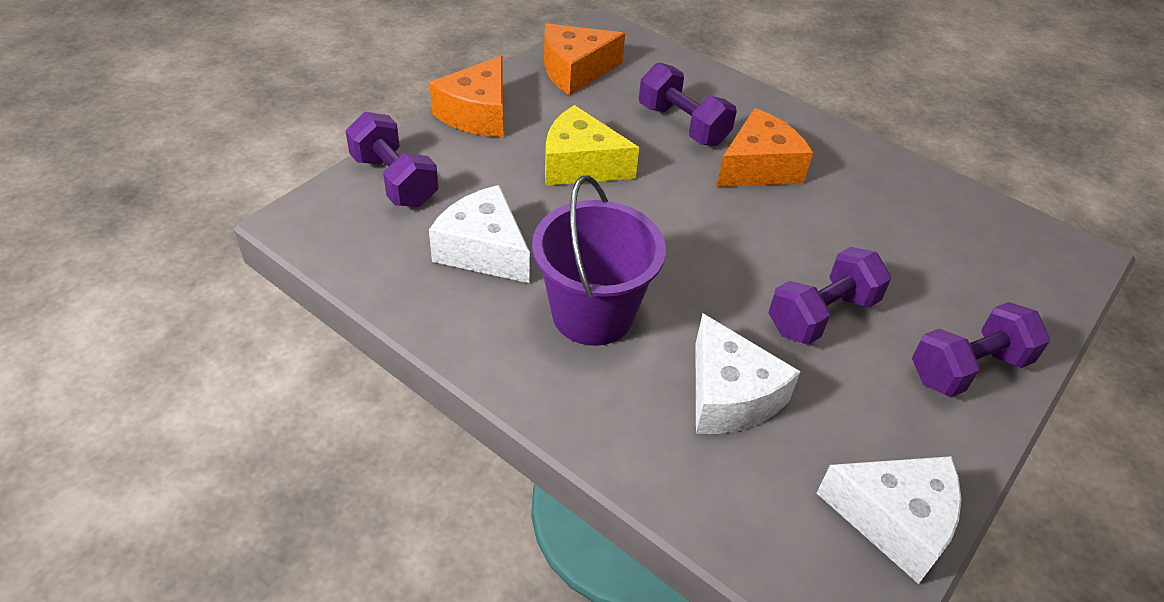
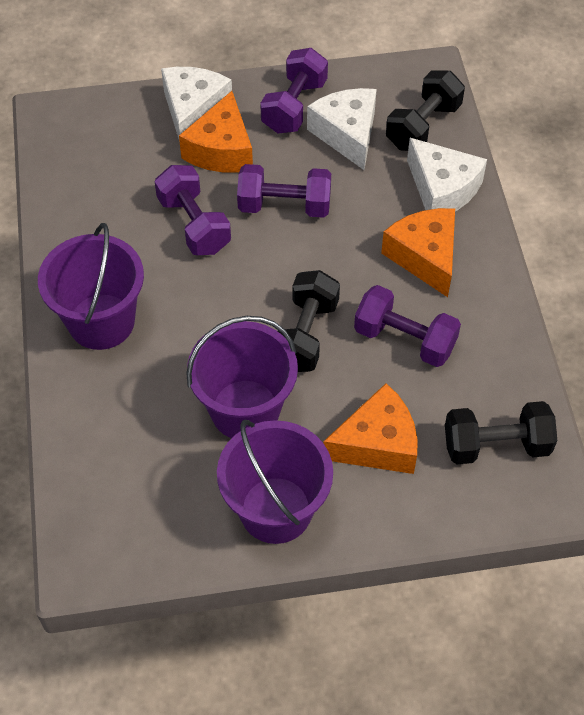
black dumbbell: none = 0 -> [278,270,340,372] [386,70,465,151] [445,401,557,464] = 3
purple bucket: [532,176,666,346] = 1 -> [38,223,144,350] [186,316,298,438] [217,420,333,544] = 3
yellow cheese: [545,105,639,186] = 1 -> none = 0

